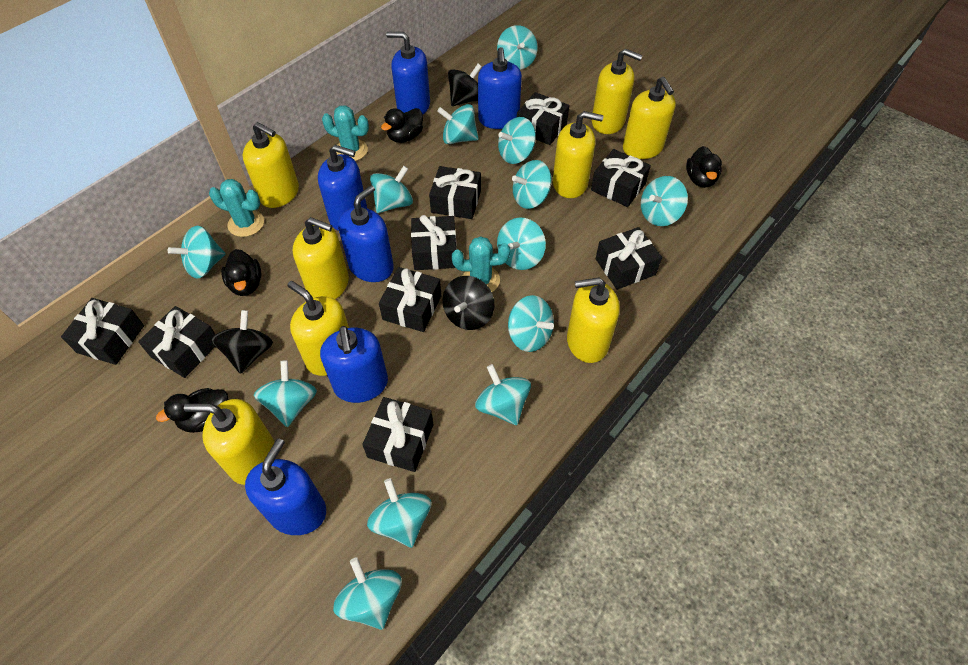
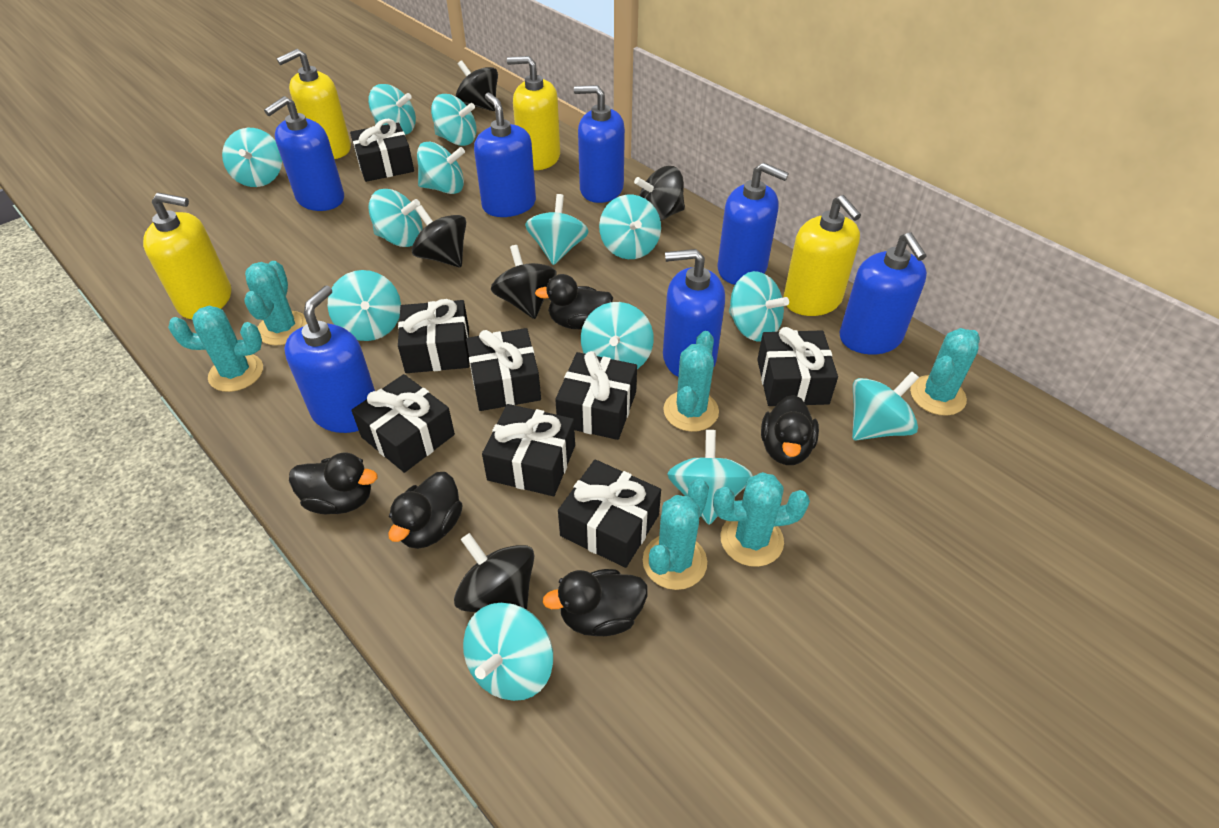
black duck: [156,388,228,433] [221,249,262,296] [381,108,423,143] [686,146,722,188] = 4 -> [289,453,378,514] [388,472,463,549] [535,274,613,329] [542,569,648,636] [761,395,819,465] = 5
black gift: [61,298,144,365] [138,306,216,378] [362,397,433,472] [379,267,441,332] [411,215,457,270] [429,166,481,219] [517,92,569,145] [591,149,651,207] [596,227,662,290] = 9 -> [350,119,414,182] [351,374,455,473] [398,299,469,373] [466,328,541,411] [482,404,575,496] [555,351,637,440] [558,459,661,568] [757,327,838,406] = 8
black spinning top: [212,310,273,374] [442,276,494,330] [448,64,482,106] = 3 -> [412,205,466,267] [454,533,535,612] [456,60,498,111] [491,245,557,319] [634,166,685,221] = 5
blue soap dispenser: [245,438,326,535] [318,145,367,231] [320,326,388,403] [338,185,394,282] [386,32,430,114] [478,47,522,129] = 6 -> [264,96,344,211] [284,285,375,433] [474,93,536,217] [574,85,625,203] [663,249,725,377] [717,162,789,285] [840,232,927,354] = 7
turquoise cactus: [209,179,264,237] [322,105,369,161] [452,236,510,292] = 3 -> [168,306,263,392] [244,261,307,345] [643,479,709,590] [663,331,719,432] [713,472,810,567] [910,328,980,416] = 6
yellow soap dispenser: [184,399,275,485] [243,122,299,208] [287,281,349,376] [293,217,349,299] [553,111,604,198] [567,278,620,363] [592,49,643,134] [623,77,676,159] = 8 -> [143,193,231,319] [276,49,351,159] [507,56,560,170] [784,195,861,316] = 4

